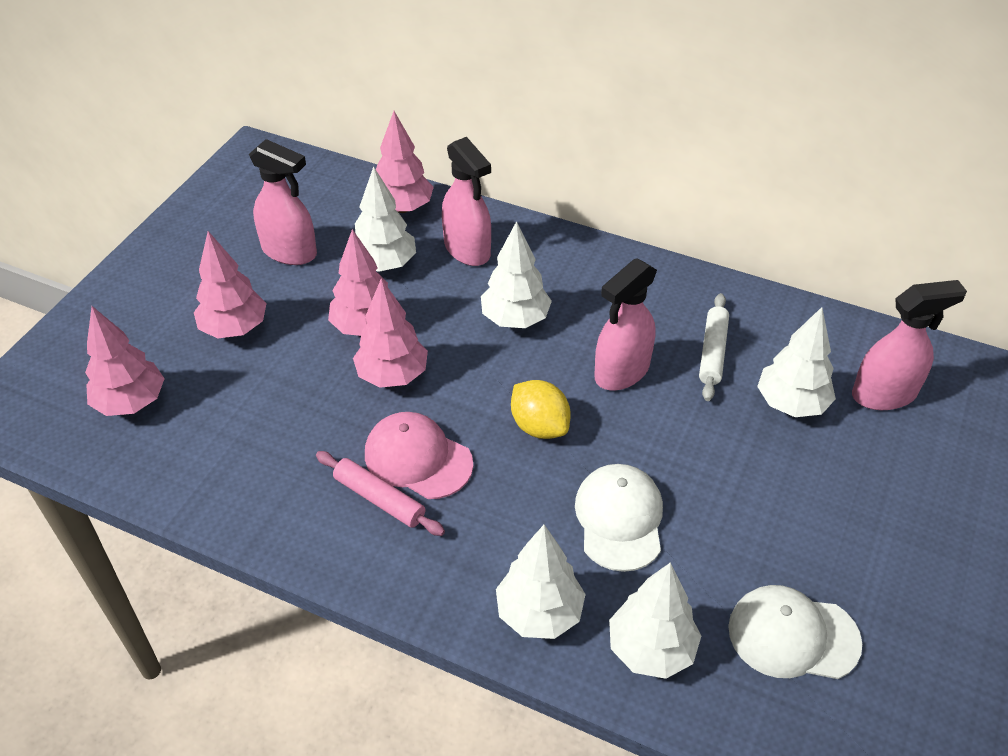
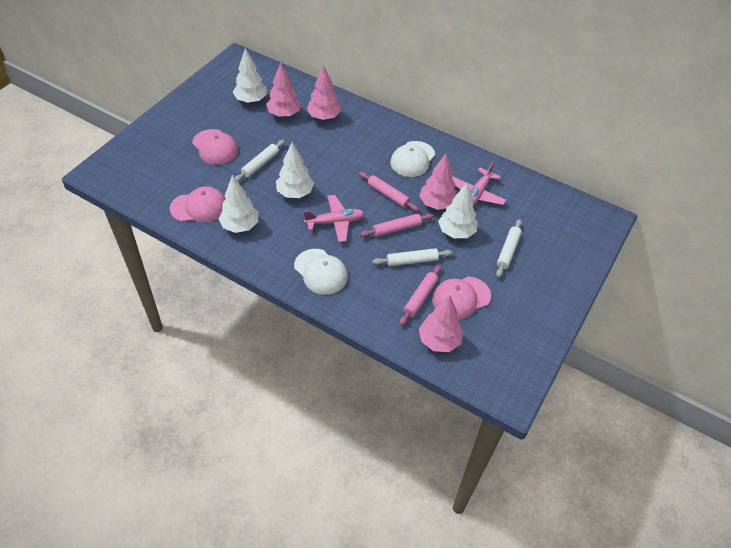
pink cap: [365,412,473,499] = 1 -> [170,186,225,222] [192,129,238,165] [432,276,491,319] = 3
pink plane: none = 0 -> [304,195,365,242] [452,162,507,206] = 2
pink rolling pin: [316,451,445,536] = 1 -> [359,172,419,212] [360,213,434,237] [399,265,441,326] = 3
pink spray bottle: [249,139,317,265] [442,137,491,266] [594,258,657,390] [852,280,967,410] = 4 -> none = 0
pink tree: [85,306,165,416] [194,231,267,338] [328,229,388,336] [353,278,428,388] [376,111,434,213] = 5 -> [266,62,301,117] [307,65,341,120] [419,154,457,210] [419,295,463,352] = 4
white rolling pin: [699,293,729,401] = 1 -> [235,140,285,182] [372,248,453,266] [496,219,522,278] = 3
white tree: [355,166,416,272] [481,221,552,328] [496,525,586,639] [609,563,701,679] [757,307,836,417] = 5 -> [218,175,258,233] [233,48,267,103] [276,142,314,198] [438,183,478,238] = 4
yellow lemon: [511,380,571,439] = 1 -> none = 0

